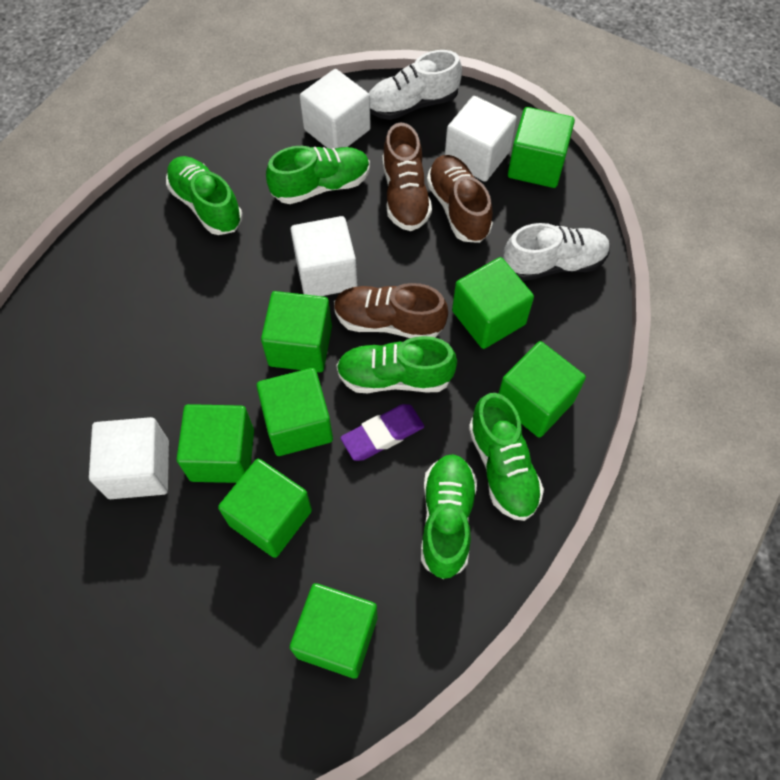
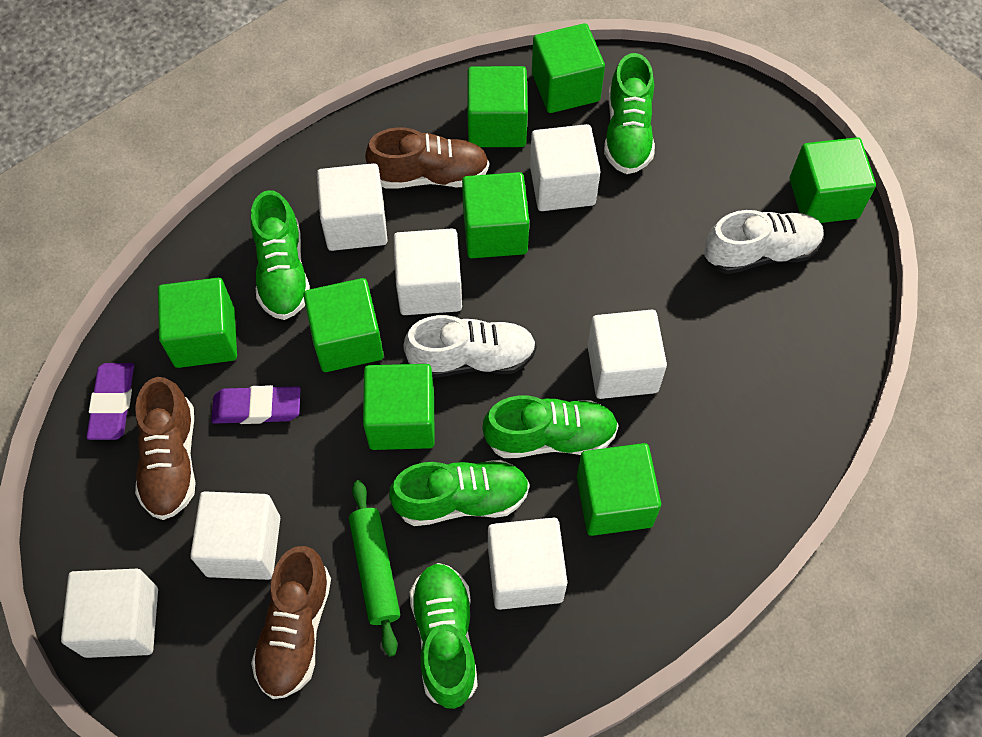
green rolling pin: none = 0 -> [349,480,400,657] = 1
purple eraser: [340,404,424,461] = 1 -> [86,363,134,440] [211,385,301,424] = 2
white cube: [89,417,169,499] [291,216,357,296] [300,69,371,149] [445,96,517,182] = 4 -> [61,569,158,658] [190,492,280,580] [317,163,388,251] [393,229,462,315] [488,518,567,610] [530,124,600,211] [587,310,667,399] = 7

